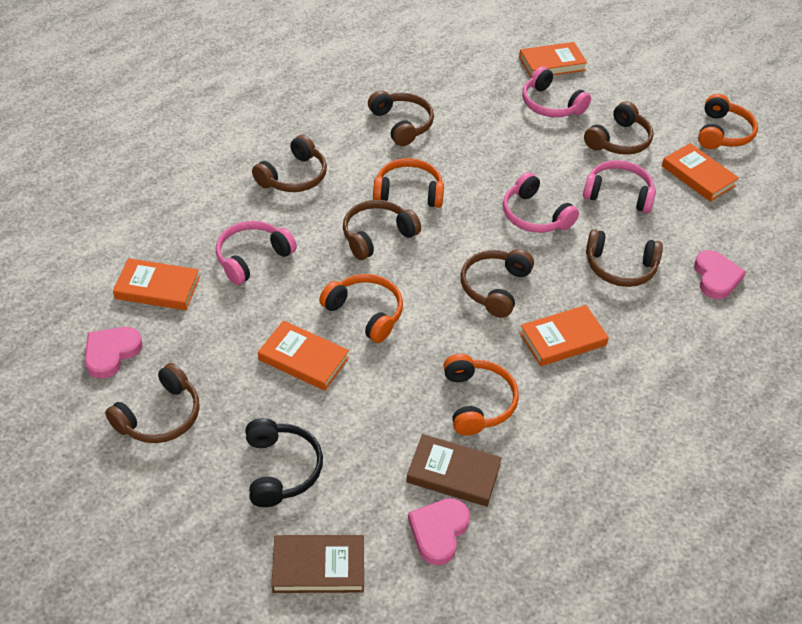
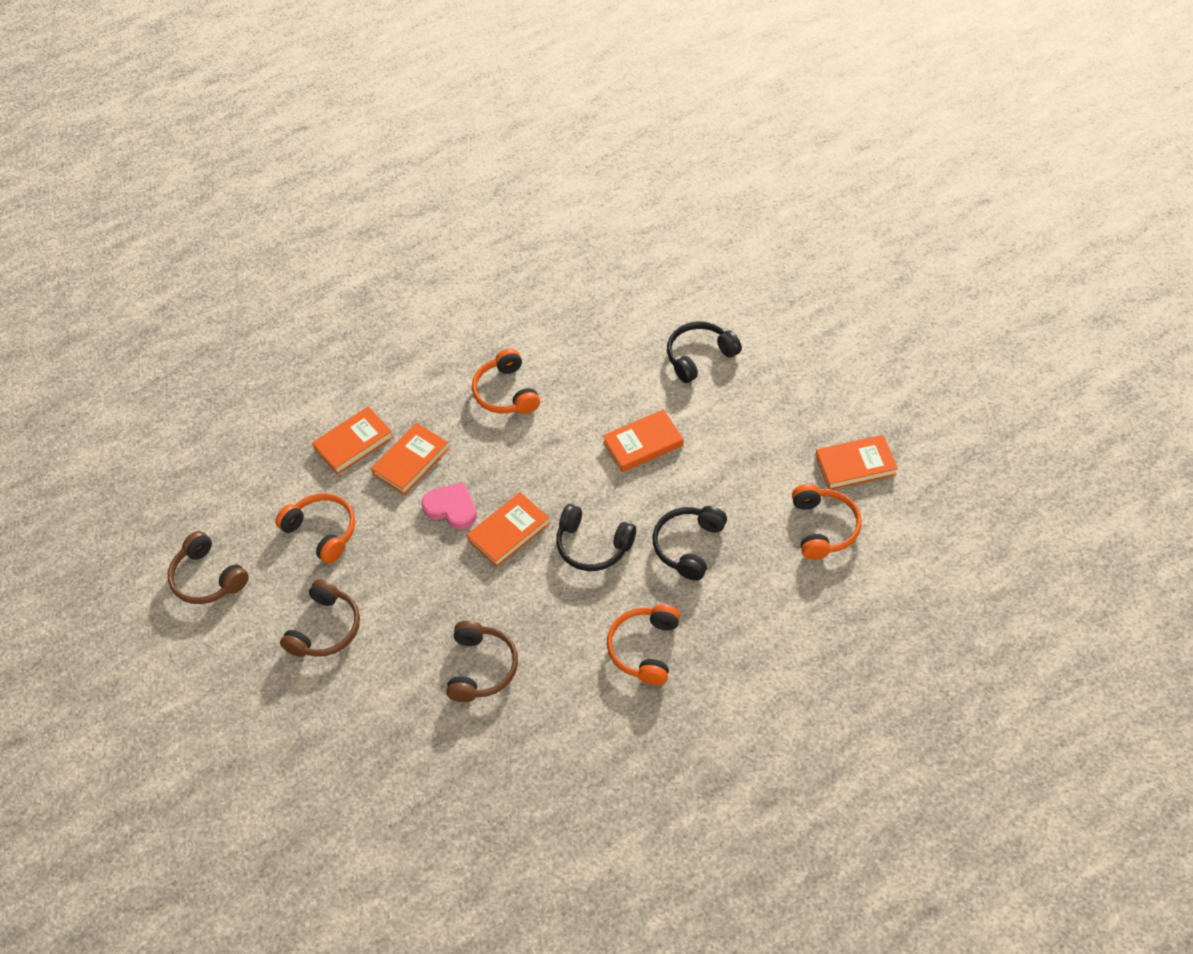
black headphones: [246,418,323,507] = 1 -> [556,504,636,571] [653,506,727,581] [667,321,742,383] = 3
brown book: [271,535,364,593] [406,434,502,507] = 2 -> none = 0
brown headphones: [105,363,200,443] [252,135,327,192] [343,200,421,260] [368,90,434,146] [461,249,534,318] [584,101,653,155] [586,229,663,287] = 7 -> [168,531,249,604] [280,579,360,657] [446,621,518,702] = 3
pink headphones: [216,221,297,285] [503,172,579,233] [522,66,591,117] [583,160,656,213] = 4 -> none = 0
pink heart: [85,327,143,379] [408,498,470,565] [694,250,746,299] = 3 -> [422,482,477,529] = 1

